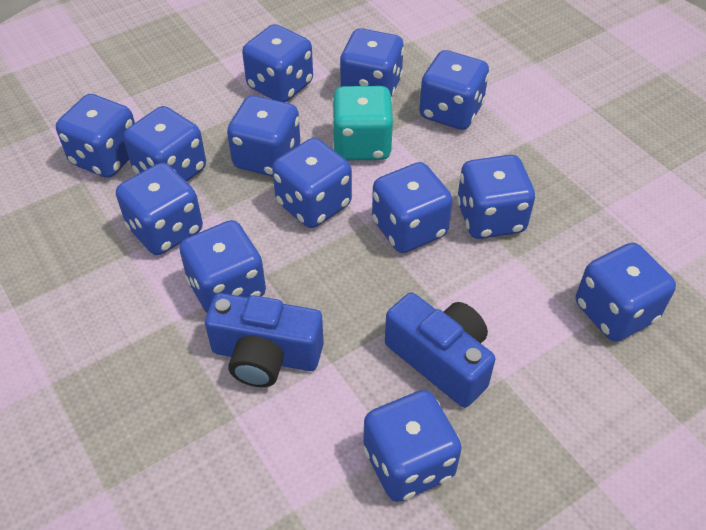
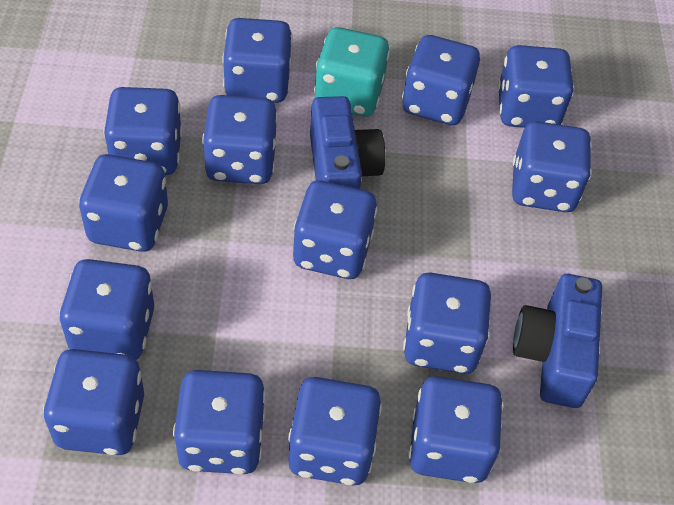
blue dice: [56,94,135,178] [116,162,203,255] [123,106,206,182] [179,220,266,313] [227,96,300,177] [242,24,313,102] [272,138,352,228] [340,28,404,97] [363,390,462,502] [372,162,453,253] [419,50,489,130] [457,155,535,239] [576,243,676,342] = 13 -> [43,349,144,455] [59,259,154,360] [79,154,168,252] [103,87,182,175] [173,370,266,474] [202,95,278,184] [222,18,293,103] [288,377,382,485] [293,180,378,279] [402,35,480,125] [403,272,491,374] [409,376,503,483] [498,45,574,128] [512,121,592,212] = 14

